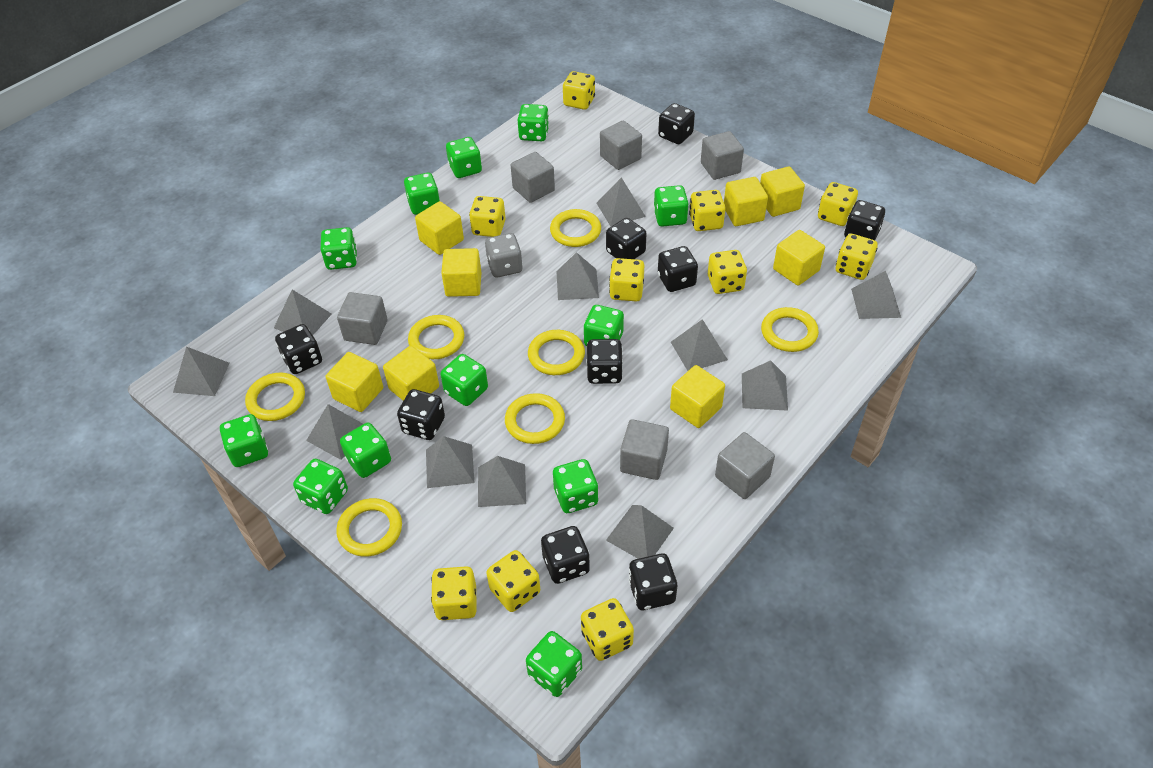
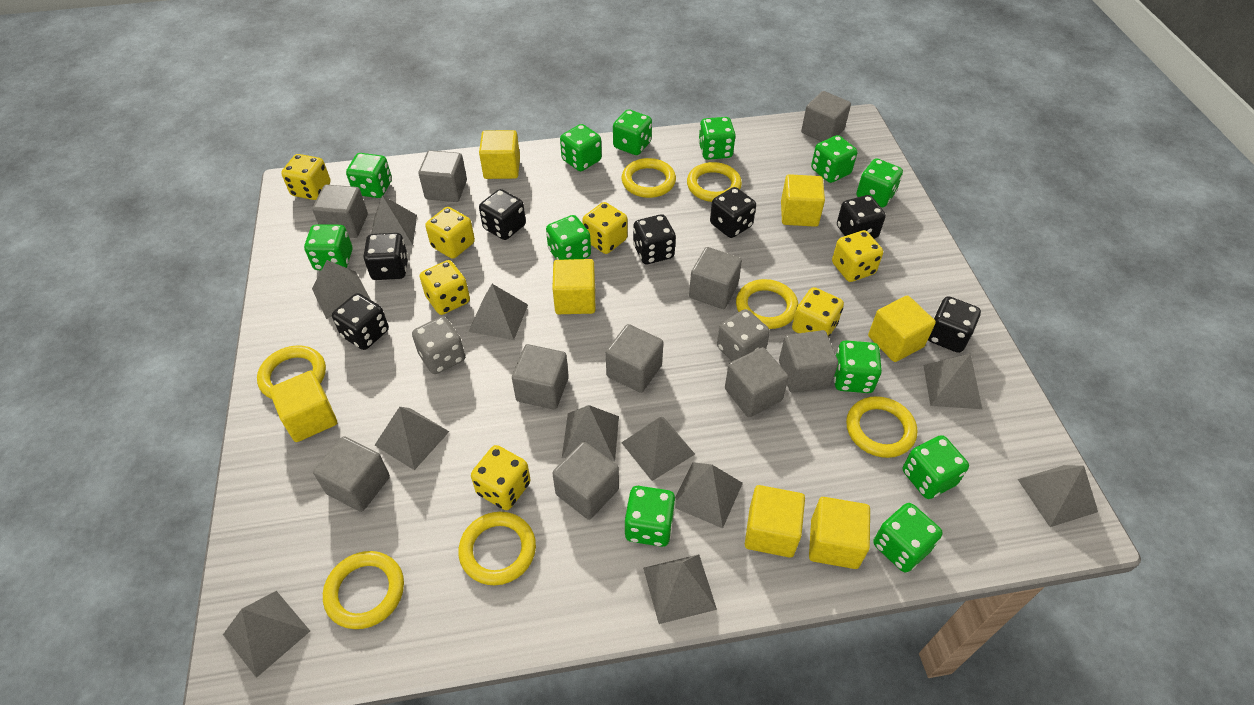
black dice: [275,324,322,374] [397,389,445,440] [541,526,590,584] [586,339,623,384] [606,218,647,259] [629,553,677,610] [658,103,695,144] [658,246,698,292] [844,200,885,240] = 9 -> [332,293,389,350] [363,233,408,280] [479,189,526,240] [633,214,676,264] [710,187,756,238] [837,195,886,239] [928,296,981,353] = 7
grey cube: [337,292,387,345] [511,152,555,203] [600,120,642,170] [620,419,669,480] [701,131,744,180] [715,432,775,499] = 6 -> [312,185,368,238] [313,436,390,512] [419,150,467,202] [512,344,569,409] [552,442,619,520] [606,324,663,393] [689,247,742,309] [725,347,789,417] [779,330,838,393] [801,91,851,142] = 10
grey dice: [485,233,523,278] = 1 -> [412,316,465,374] [717,309,770,361] = 2
yellow cube: [326,352,383,412] [383,346,439,401] [415,201,464,255] [441,248,481,297] [670,365,725,428] [724,177,768,226] [760,166,805,217] [773,230,825,286] = 8 -> [269,371,337,442] [479,130,520,179] [552,259,595,314] [745,485,805,558] [781,174,825,227] [809,497,870,569] [868,296,936,362] = 7
yellow dice: [431,566,476,620] [469,196,506,237] [486,550,540,612] [563,71,595,110] [581,598,634,661] [609,258,644,301] [689,190,725,231] [708,250,747,294] [818,182,858,226] [836,234,878,280] = 10 -> [281,154,331,200] [420,260,470,315] [425,207,475,259] [471,445,531,510] [582,202,627,254] [792,287,844,337] [832,230,883,282] = 7

